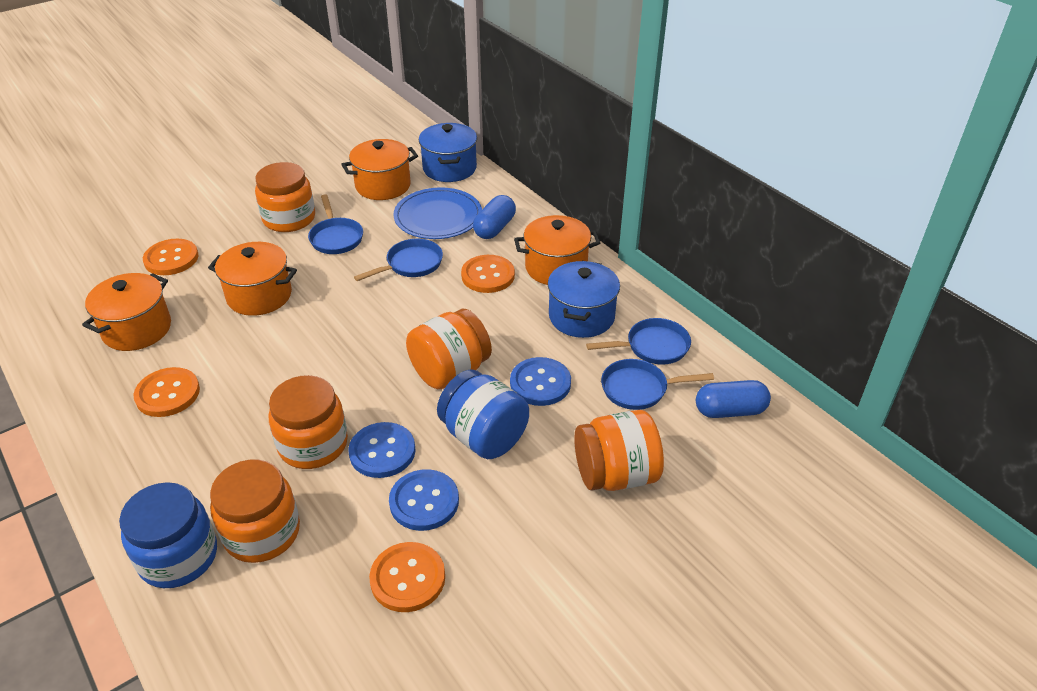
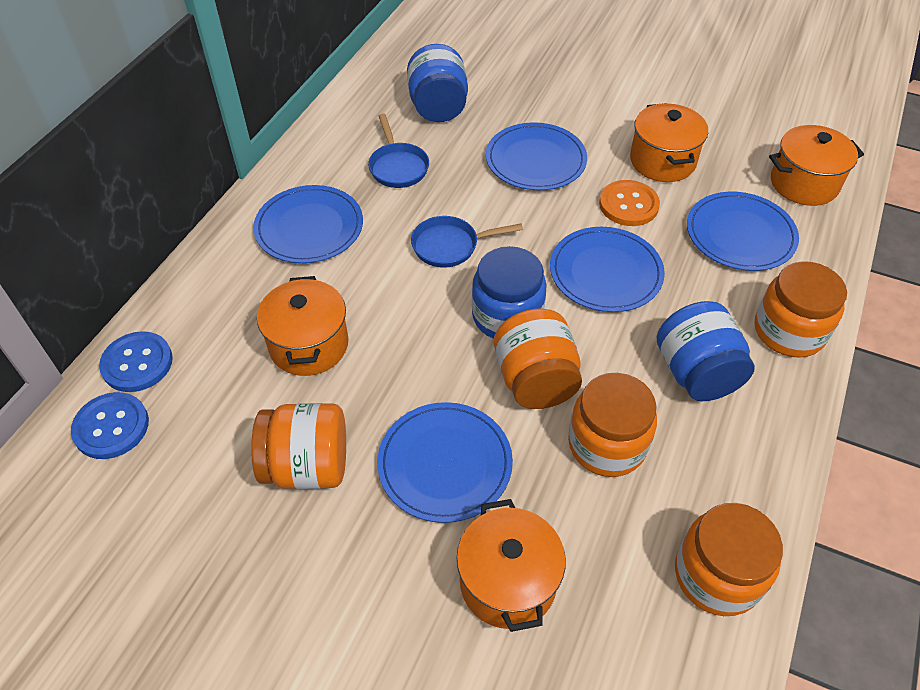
blue button: [348,422,416,478] [389,469,459,531] [510,357,571,406] = 3 -> [71,392,149,459] [99,331,173,392] = 2
blue capsule: [473,195,516,239] [696,380,771,418] = 2 -> none = 0
blue jar: [119,482,217,588] [437,369,529,459] = 2 -> [407,44,468,122] [472,246,547,339] [657,301,755,401] = 3
blue pan: [308,194,363,254] [354,239,443,281] [586,318,691,365] [601,359,714,410] = 4 -> [368,114,429,188] [411,216,523,268] = 2
blue plate: [393,187,482,239] = 1 -> [253,185,363,263] [377,402,513,523] [486,122,587,190] [550,227,665,312] [687,192,799,271] = 5
blue pot: [419,123,477,182] [548,261,620,338] = 2 -> none = 0
orange button: [133,367,200,417] [143,239,199,275] [369,542,445,612] [461,255,515,293] = 4 -> [599,180,660,226] = 1

